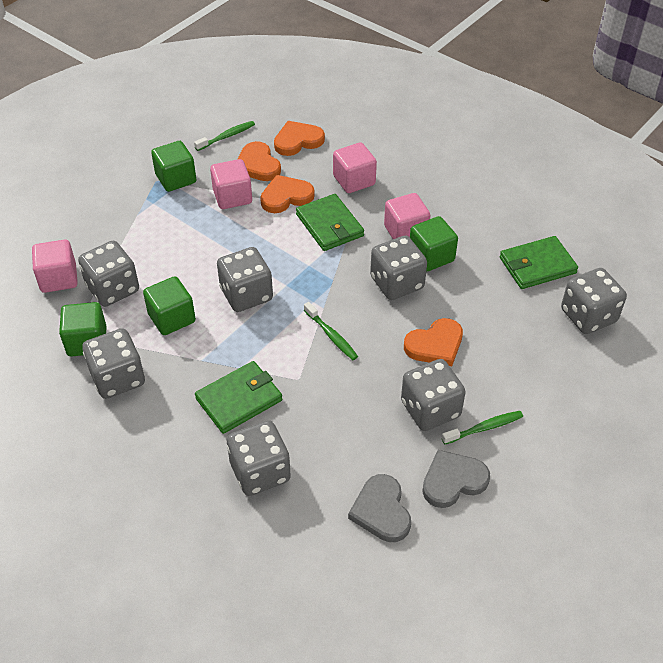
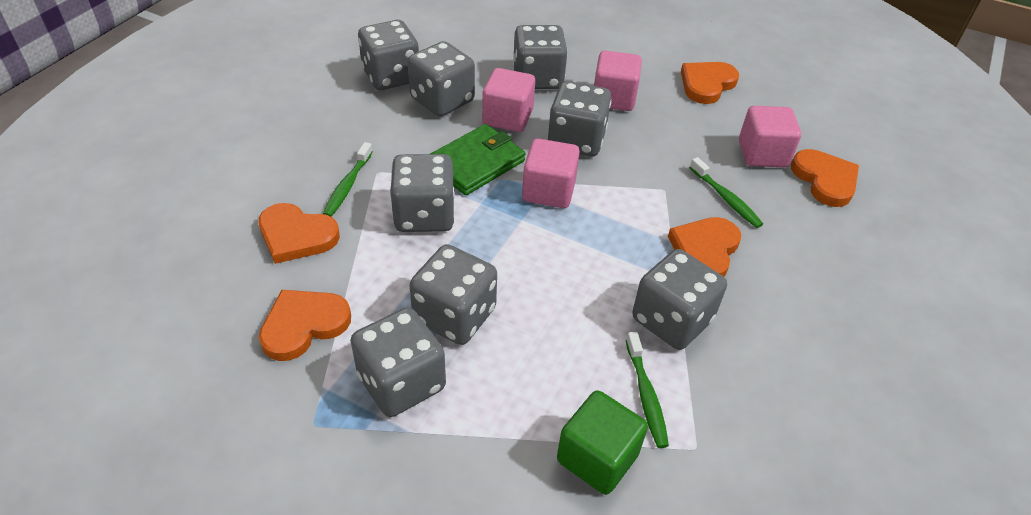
green cube: [59,302,106,357] [143,276,196,335] [151,141,196,192] [410,216,458,271] = 4 -> [557,390,648,495] = 1
green wallet: [195,361,282,434] [296,194,364,251] [500,236,578,289] = 3 -> [430,124,525,196] = 1
grey dice: [78,241,139,307] [82,328,145,399] [217,247,273,312] [226,420,291,496] [370,236,427,300] [401,359,466,431] [561,268,627,334] = 7 -> [350,307,446,417] [358,20,419,90] [390,154,455,232] [408,41,475,117] [409,244,497,345] [513,25,568,89] [548,81,611,157] [632,249,727,350] = 8
grey heart: [348,474,411,542] [422,450,490,508] = 2 -> none = 0
orange heart: [238,141,281,181] [260,175,315,213] [274,121,325,156] [404,318,463,366] = 4 -> [258,203,340,264] [259,290,351,361] [668,217,741,277] [681,62,739,104] [791,149,859,207] = 5

